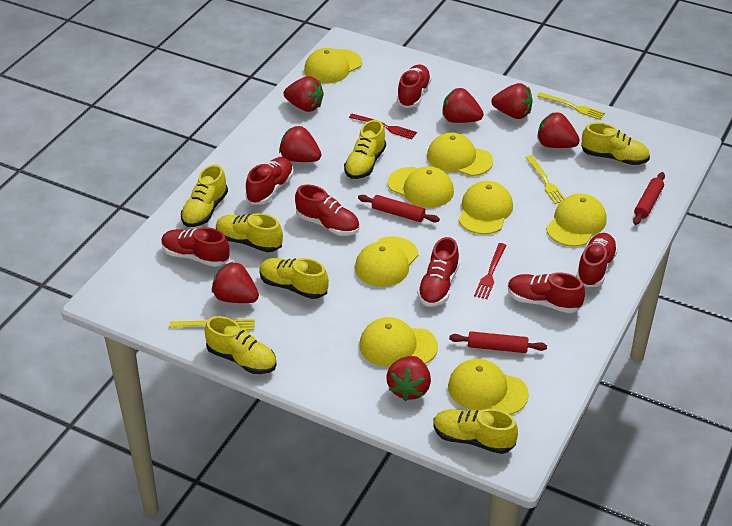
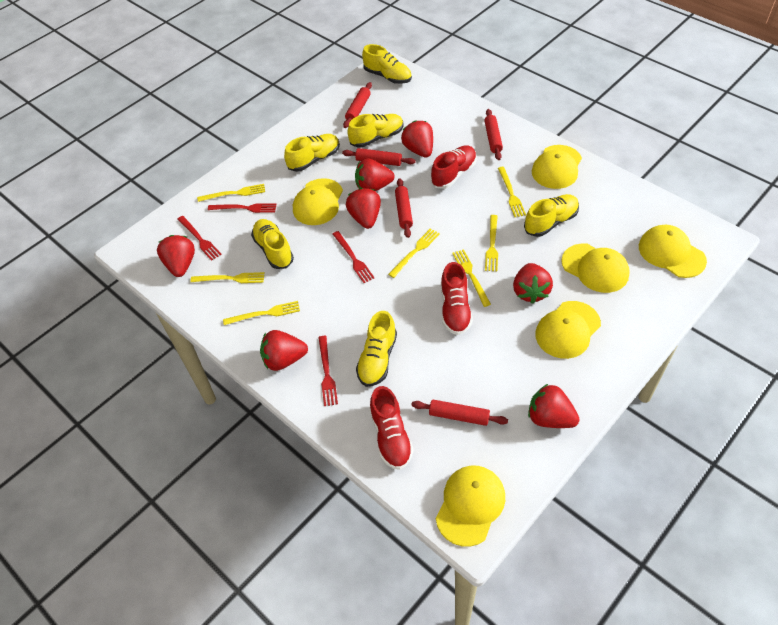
red fork: [349,114,417,139] [474,243,506,299] = 2 -> [177,216,222,261] [208,203,277,213] [318,336,338,406] [333,231,375,283] = 4
red rolling pin: [358,195,440,223] [449,331,547,353] [633,172,665,225] = 3 -> [342,148,416,166] [343,82,372,128] [395,178,413,238] [411,400,508,426] [484,109,503,160] = 5
red shoe: [161,227,230,267] [245,157,294,205] [295,185,360,236] [397,65,432,108] [417,237,460,306] [508,272,585,313] [576,233,618,287] = 7 -> [369,386,414,470] [431,145,477,189] [441,262,473,335] = 3
yellow cap: [304,48,362,83] [355,236,418,287] [359,317,438,367] [388,166,454,208] [427,133,493,176] [448,359,529,415] [458,181,513,234] [546,194,607,247] = 8 -> [293,178,343,225] [436,466,505,547] [532,145,582,189] [535,301,601,359] [561,243,630,293] [639,225,707,278] = 6
yellow fork: [170,319,255,330] [526,155,565,204] [537,93,605,120] = 3 -> [190,272,265,283] [197,184,265,202] [223,301,300,325] [388,229,440,278] [452,249,491,307] [485,215,498,271] [498,167,526,217] = 7
yellow shoe: [181,164,228,227] [205,316,277,374] [216,213,283,252] [259,258,329,299] [344,120,386,179] [433,409,518,454] [581,122,650,165] = 7 -> [251,219,294,269] [284,134,340,172] [348,114,404,148] [356,311,397,387] [362,44,412,84] [524,194,579,237] = 6

